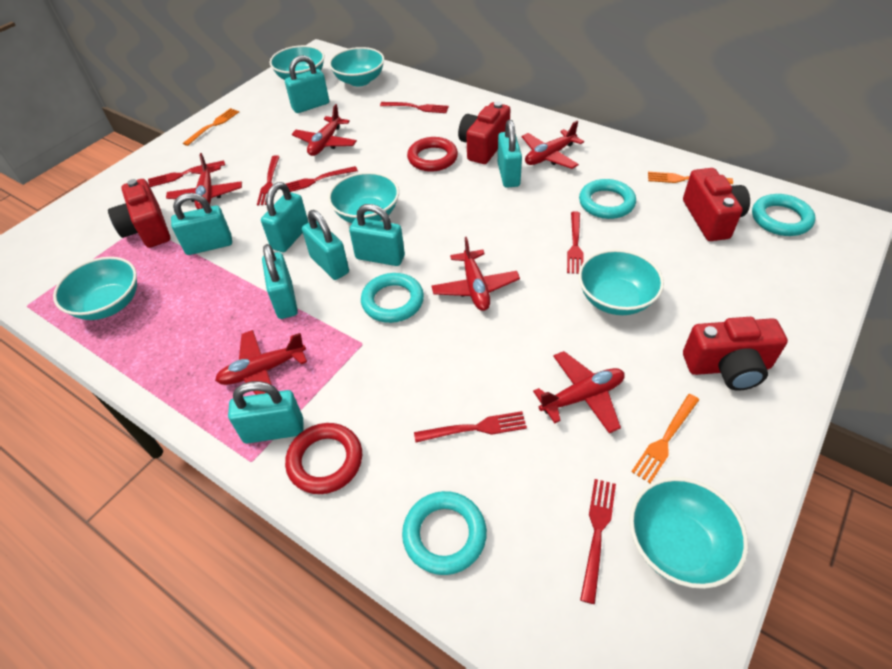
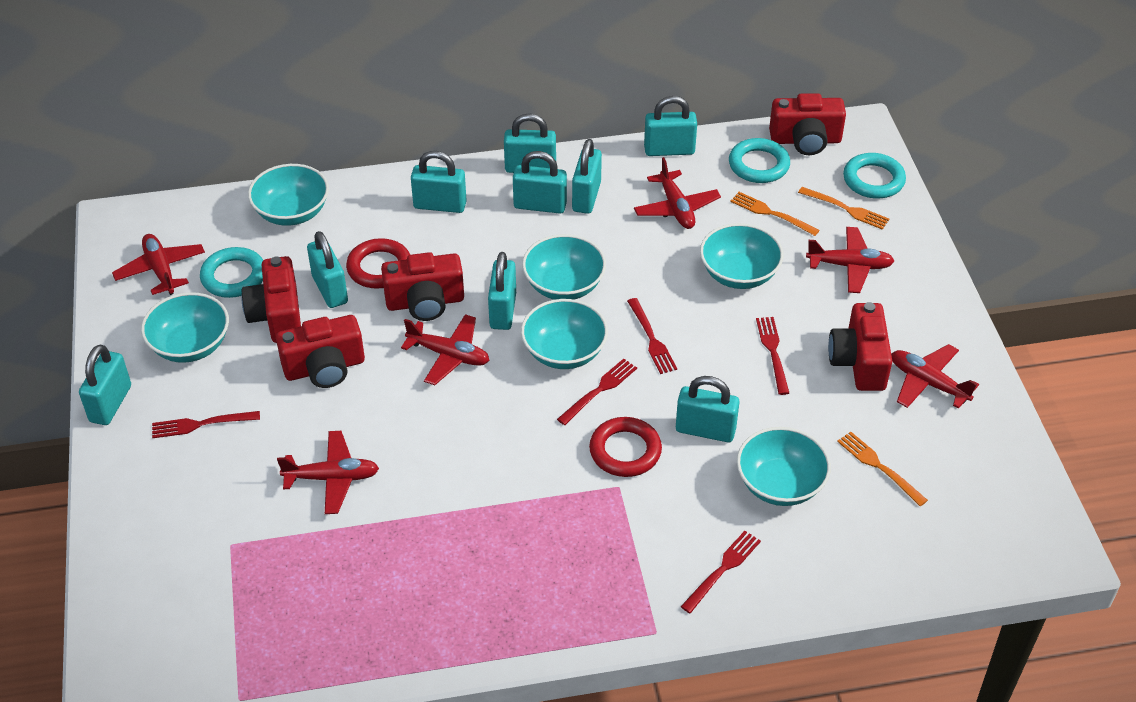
red camera: [108,179,170,248] [458,101,511,164] [683,168,750,241] [683,317,788,390] = 4 -> [241,256,301,343] [276,315,365,388] [381,252,464,321] [769,93,846,155] [828,302,892,391] = 5
red fork: [148,160,225,187] [257,155,280,205] [286,166,358,192] [380,102,449,113] [414,411,527,442] [567,211,584,274] [580,479,616,604] = 7 -> [152,411,260,438] [557,359,637,425] [627,298,677,374] [681,531,761,613] [756,317,789,395] = 5
turquoise padlock: [171,193,232,255] [228,381,303,444] [261,182,309,252] [262,244,298,319] [285,55,329,113] [302,210,349,280] [349,204,405,266] [498,120,522,188] = 8 -> [79,344,131,425] [307,231,348,308] [411,151,467,213] [488,252,516,330] [504,113,556,173] [513,151,567,214] [572,139,602,214] [644,96,697,156] [676,376,739,442] = 9
turquoise ring: [361,273,424,323] [402,491,487,575] [579,179,636,219] [752,194,815,236] = 4 -> [200,247,263,298] [729,138,790,183] [843,153,906,199] = 3

